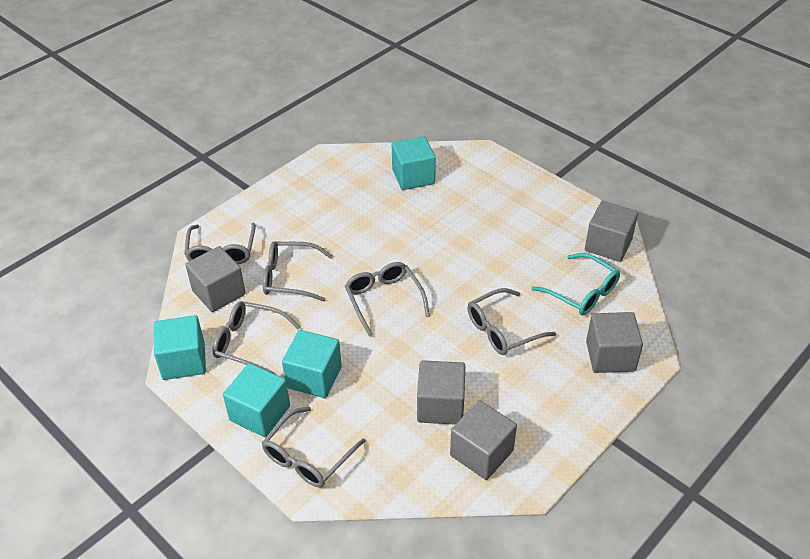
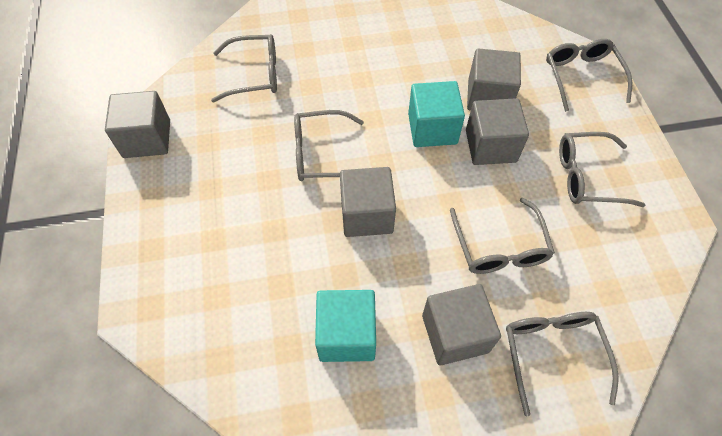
turquoise cube: [154,315,206,380] [223,363,290,437] [282,330,342,398] [392,136,436,190] = 4 -> [315,290,376,362] [408,81,465,147] = 2
turquoise glasses: [531,253,620,315] = 1 -> none = 0

